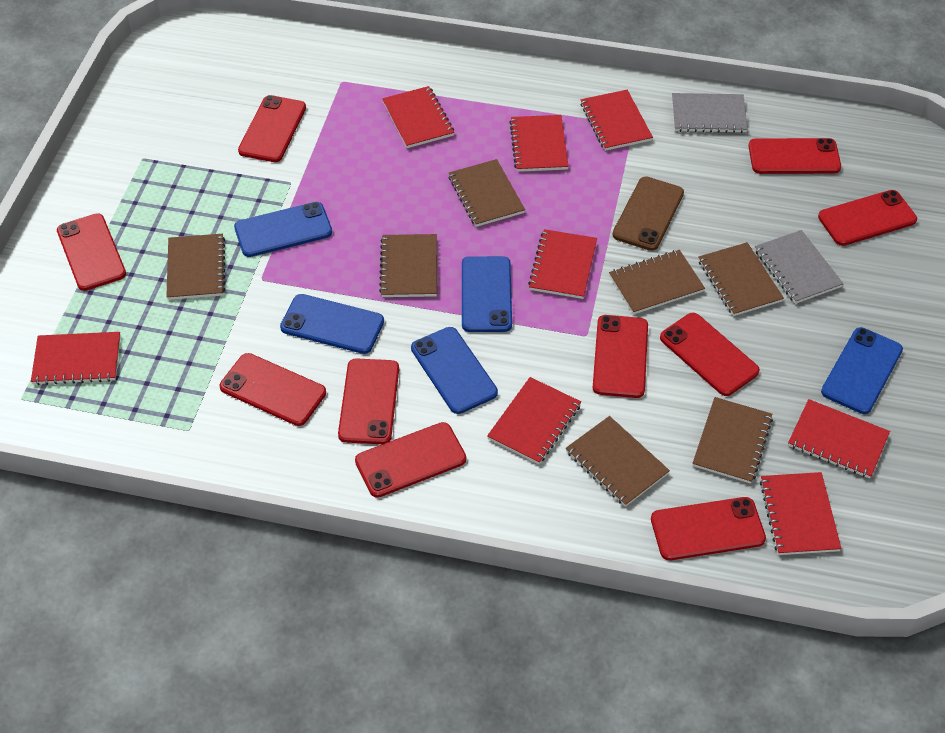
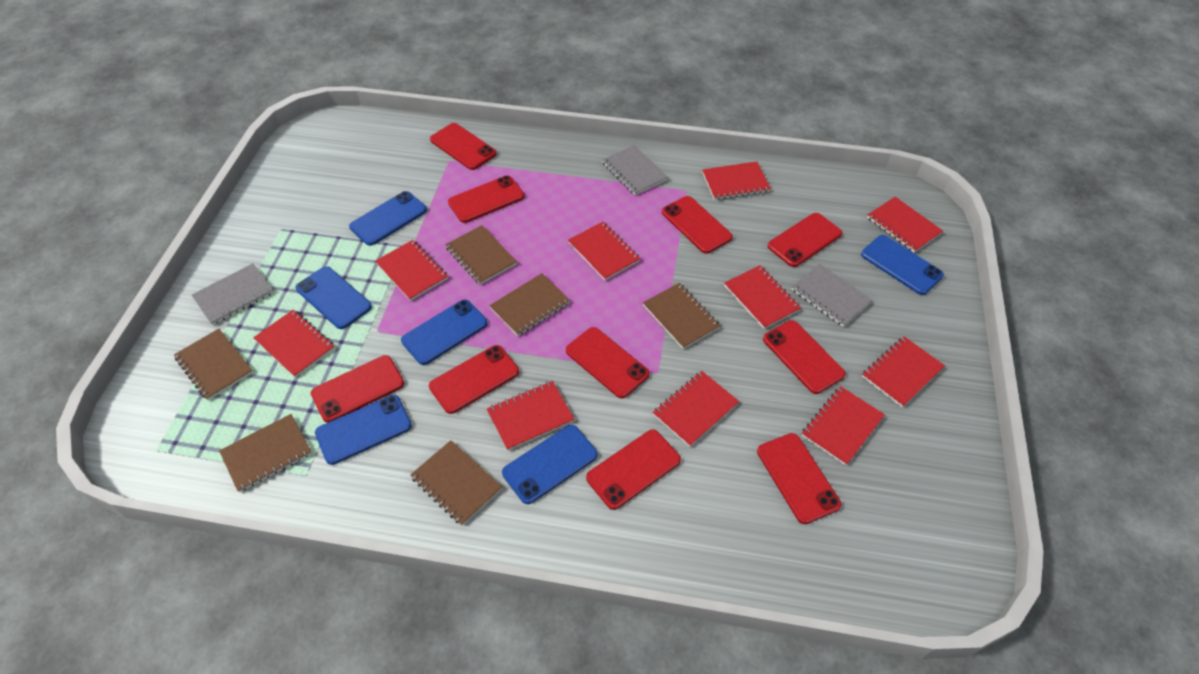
blue phone: [234,202,332,257] [280,294,384,354] [411,327,498,414] [462,256,512,332] [821,327,903,414] = 5 -> [295,266,372,329] [315,395,412,465] [349,191,427,246] [401,299,488,365] [502,425,598,504] [861,235,944,295] = 6
brown notebook: [166,234,225,300] [379,234,437,297] [449,159,525,227] [566,416,670,507] [609,250,705,315] [692,397,773,484] [699,242,784,316] = 7 -> [174,329,253,400] [219,414,312,492] [410,440,502,526] [445,225,517,285] [489,273,570,336] [643,283,721,349] = 6
brown phone: [612,176,684,251] = 1 -> none = 0
grey notebook: [672,93,748,133] [755,230,844,304] = 2 -> [192,263,274,325] [602,145,668,195] [791,264,872,327] = 3
red notebook: [31,332,121,385] [382,86,454,148] [487,377,581,464] [509,115,569,172] [528,229,597,299] [580,90,653,151] [760,472,842,555] [788,399,890,479] = 8 -> [253,310,335,378] [375,240,448,301] [487,381,575,451] [568,222,640,280] [653,371,739,447] [702,161,771,200] [724,265,801,329] [802,386,885,466] [862,336,945,407] [867,197,943,252] = 10

